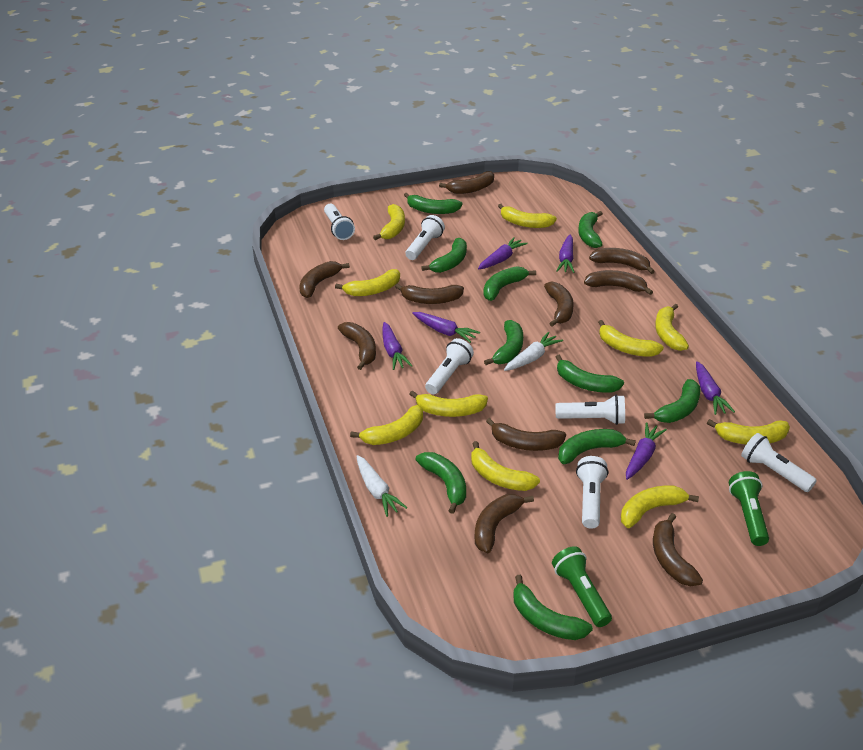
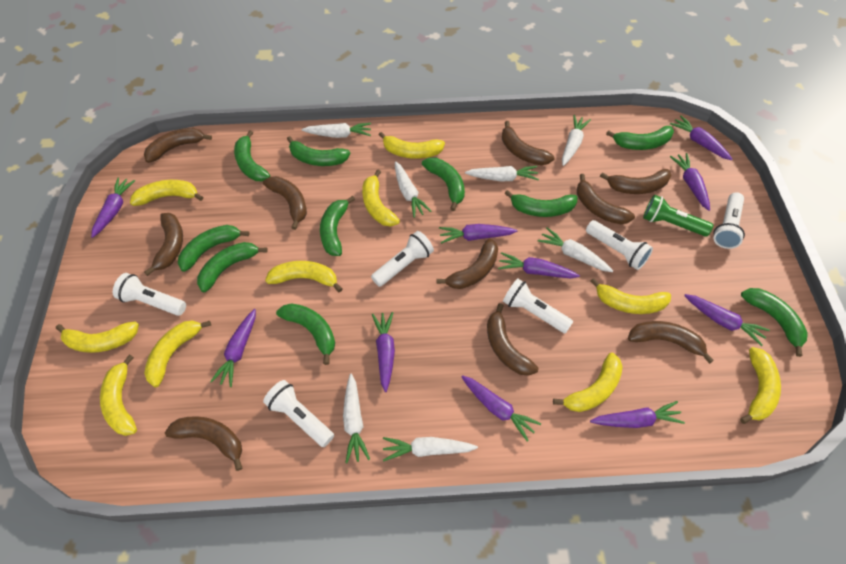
green flashlight: [552,546,612,627] [729,471,769,546] = 2 -> [643,195,713,237] = 1
purple carrot: [383,322,412,370] [412,312,480,343] [478,237,528,269] [557,235,575,273] [626,422,667,480] [696,361,735,415] = 6 -> [91,177,135,238] [210,309,256,387] [372,312,395,392] [439,224,517,244] [461,375,541,442] [498,252,580,278] [590,401,685,428] [670,115,733,160] [670,153,710,211] [684,294,770,346] = 10
white carrot: [356,455,407,517] [504,332,563,371] = 2 -> [302,123,371,138] [343,374,370,463] [383,437,478,461] [395,161,432,218] [465,166,539,181] [538,228,613,272] [562,115,591,166] = 7

